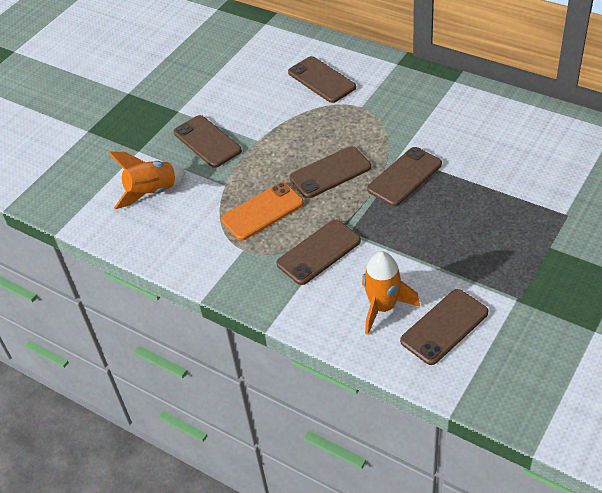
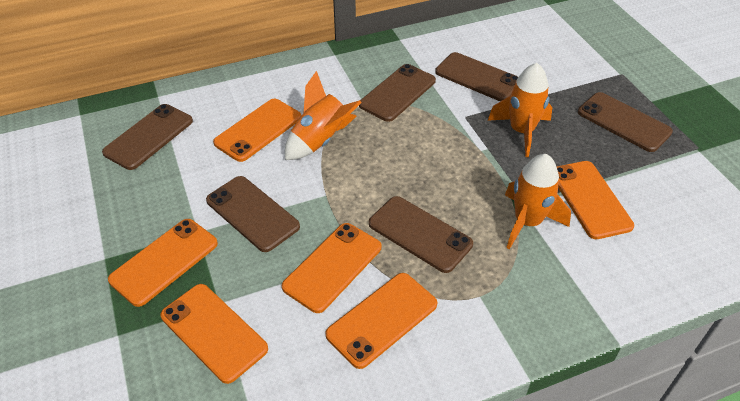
orange phone: [221,182,304,241] = 1 -> [108,219,218,307] [160,284,268,384] [213,99,301,162] [282,223,381,313] [325,273,437,369] [557,161,634,239] = 6
orange rocket: [109,152,186,209] [362,251,420,335] = 2 -> [285,71,362,160] [488,63,553,157] [505,154,571,249] = 3

